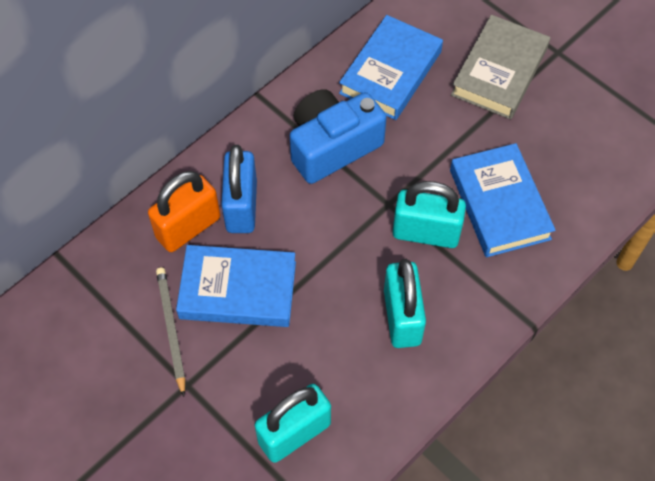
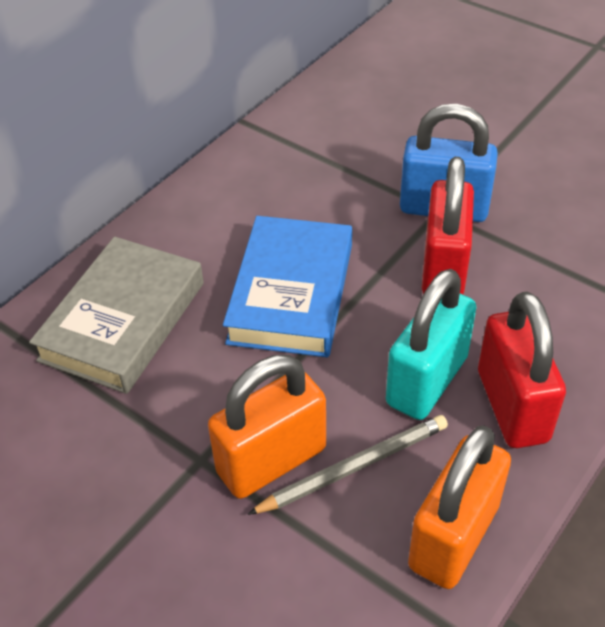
blue book: [176,245,296,327] [339,15,443,120] [450,143,556,257] = 3 -> [223,216,352,357] = 1
blue camera: [290,89,387,184] = 1 -> none = 0
orange padlock: [148,171,220,252] = 1 -> [208,355,326,499] [408,425,511,589] = 2
red padlock: none = 0 -> [422,157,474,295] [478,291,566,448] = 2
turquoise padlock: [255,384,331,463] [384,259,426,348] [393,181,466,248] = 3 -> [386,269,476,420] = 1

